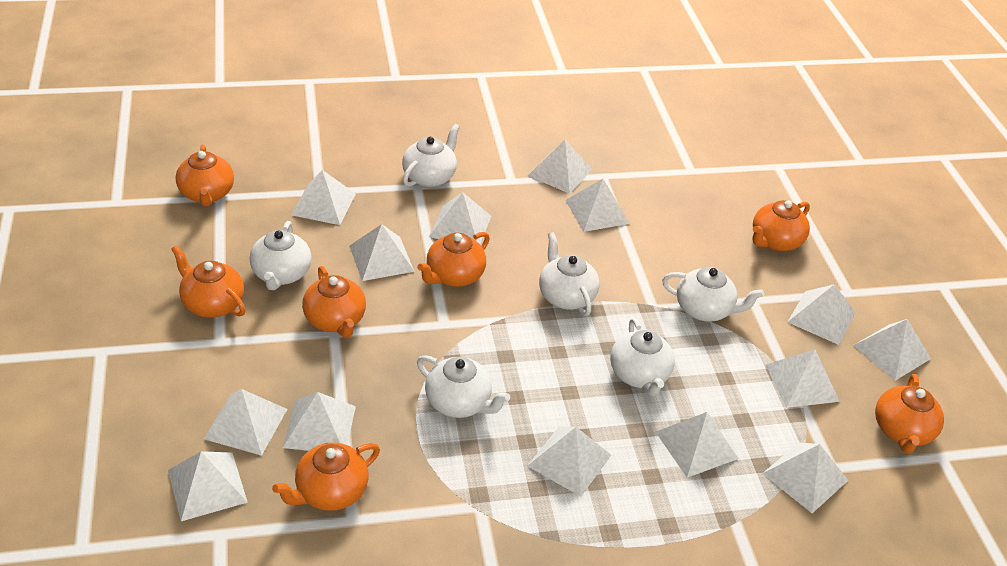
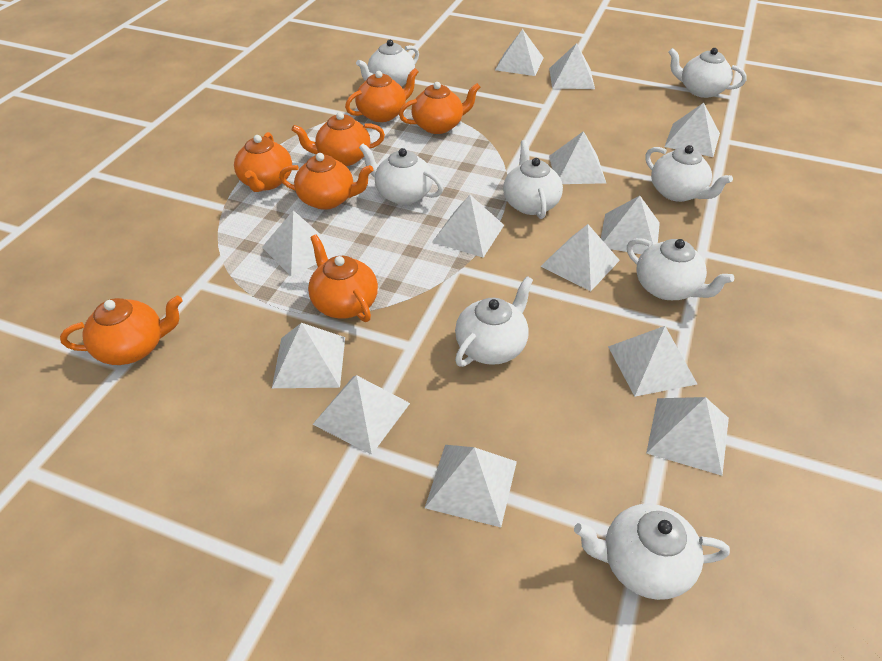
white pyramid: [168,451,248,521] [204,389,287,456] [283,392,356,451] [291,170,356,225] [349,224,415,281] [429,192,491,244] [527,426,611,497] [528,140,592,194] [565,179,630,232] [656,412,739,478] [762,442,848,513] [765,350,840,408] [788,284,856,345] [853,319,931,381] = 14 -> [262,210,340,276] [272,323,345,388] [312,375,410,455] [425,445,517,527] [432,195,504,258] [495,29,544,76] [540,224,620,291] [549,43,595,89] [549,131,606,184] [601,196,660,254] [608,326,697,397] [646,397,729,476] [665,103,720,157] = 13
white teapot: [250,221,312,290] [402,123,460,187] [417,355,510,418] [539,232,600,316] [610,318,675,396] [662,267,764,322] = 6 -> [356,40,419,87] [359,143,443,205] [455,276,533,367] [503,140,563,219] [574,504,730,600] [627,238,734,300] [645,145,733,202] [668,48,747,98] = 8

